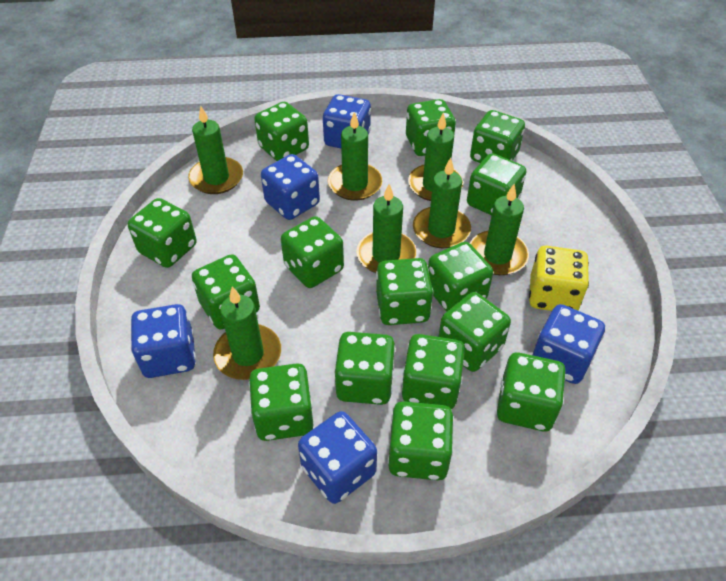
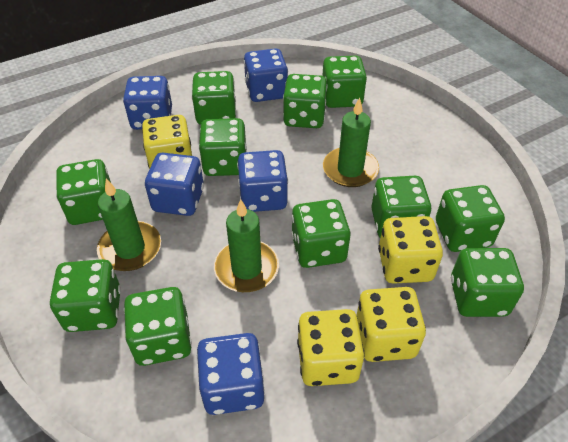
green candle: [188,106,243,194] [213,286,281,380] [328,112,383,201] [356,184,417,273] [408,113,463,201] [413,158,471,248] [470,184,529,275] = 7 -> [97,178,161,271] [214,199,279,292] [323,97,379,187] = 3
green dice: [128,198,197,268] [192,254,260,330] [249,363,313,441] [254,102,309,161] [281,216,344,288] [334,332,395,405] [376,258,433,325] [388,401,454,480] [401,334,465,409] [406,99,456,156] [428,242,493,312] [438,292,511,372] [467,153,526,215] [470,110,525,163] [497,352,566,432] = 15 -> [50,259,121,332] [56,159,111,225] [124,287,192,366] [192,71,236,125] [199,118,247,176] [283,74,327,128] [291,199,351,268] [322,55,367,108] [371,176,431,238] [436,185,505,252] [451,248,524,317] = 11
yellow dice: [529,246,589,311] = 1 -> [142,115,192,169] [297,309,364,386] [356,287,426,362] [378,216,443,284] = 4

